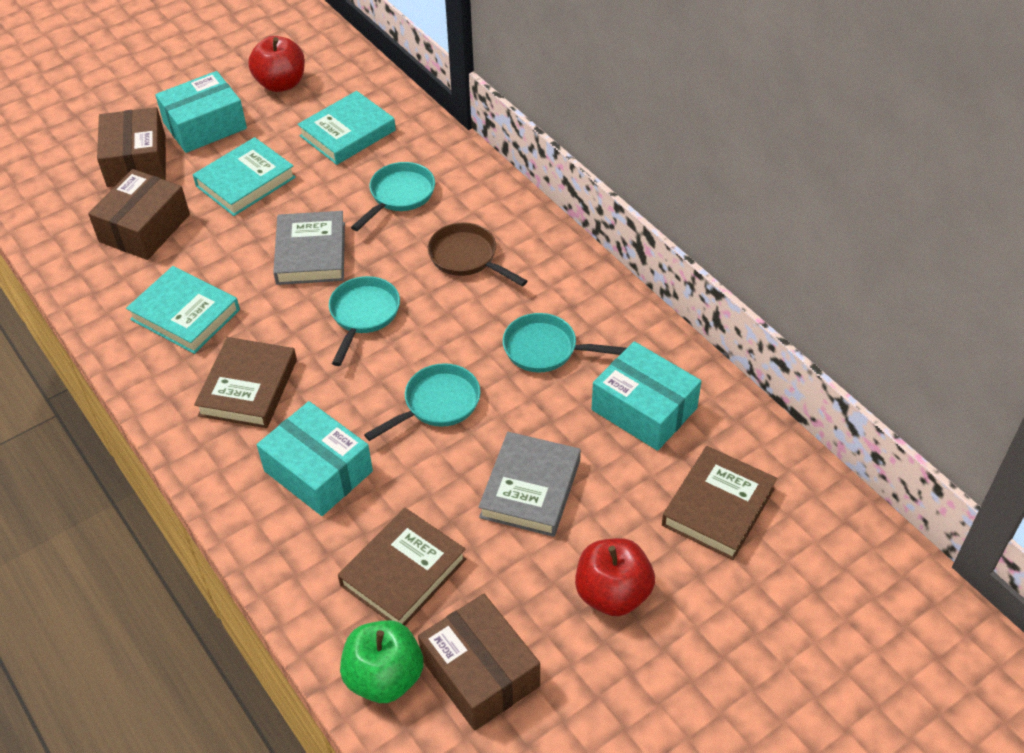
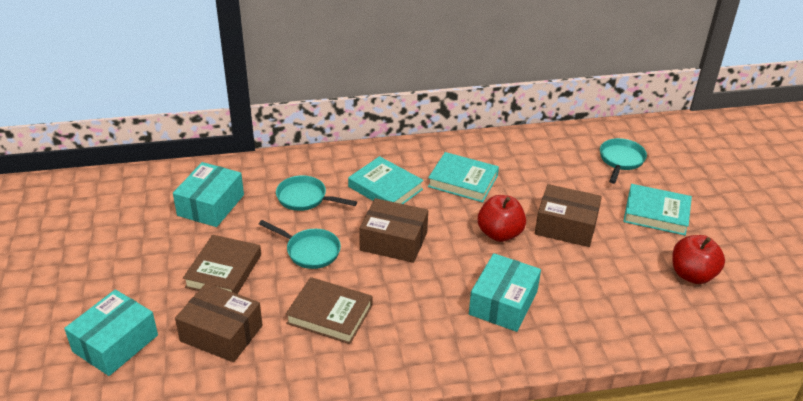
brown book: [194,337,297,428] [338,508,466,626] [662,446,777,560] = 3 -> [183,235,261,294] [285,277,373,344] = 2
brown pan: [428,222,527,286] = 1 -> none = 0
green apple: [340,620,423,703] = 1 -> none = 0
grey book: [273,211,345,285] [479,432,581,537] = 2 -> none = 0
turquoise pan: [329,276,400,366] [351,162,435,231] [364,363,481,441] [503,313,627,372] = 4 -> [259,220,341,269] [276,175,357,211] [600,138,647,184] = 3

